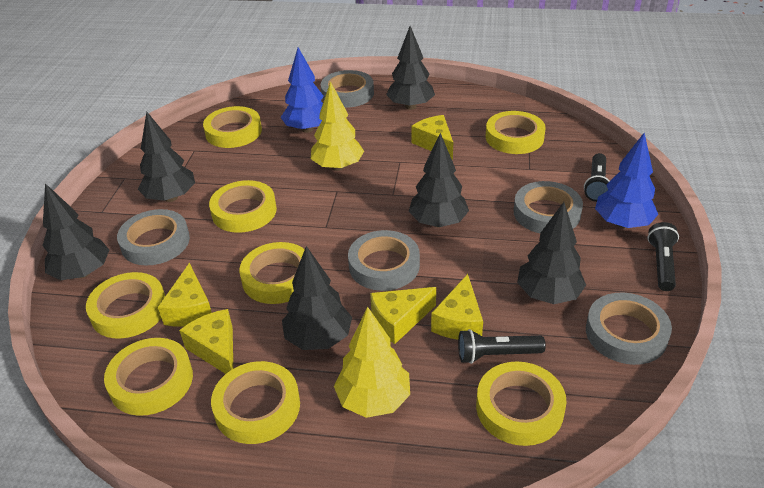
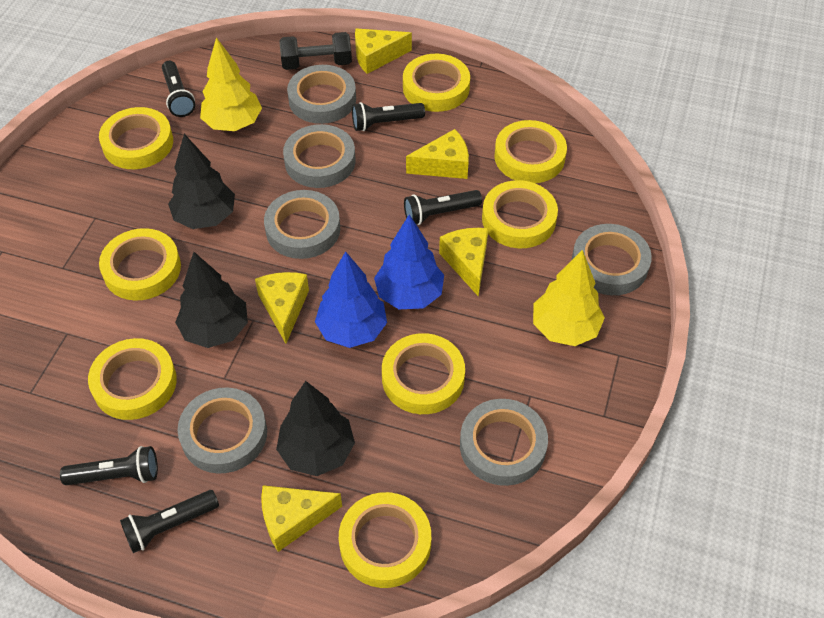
black dumbbell: none = 0 -> [279,32,352,70] = 1
black flashlight: [458,329,546,364] [584,153,609,202] [648,222,679,291] = 3 -> [60,446,158,485] [120,490,219,553] [162,61,195,117] [352,102,425,131] [404,190,482,225] = 5
black tree: [42,183,109,280] [138,112,195,202] [282,246,352,350] [386,26,435,110] [409,133,469,227] [517,202,586,304] = 6 -> [168,134,235,229] [175,252,248,348] [276,381,355,476] = 3
grey tape: [117,209,190,265] [321,70,374,108] [348,230,420,291] [514,181,583,233] [586,293,672,365] = 5 -> [177,388,267,474] [264,190,340,259] [283,124,355,188] [287,65,356,124] [460,399,548,486] [572,224,652,295] = 6

